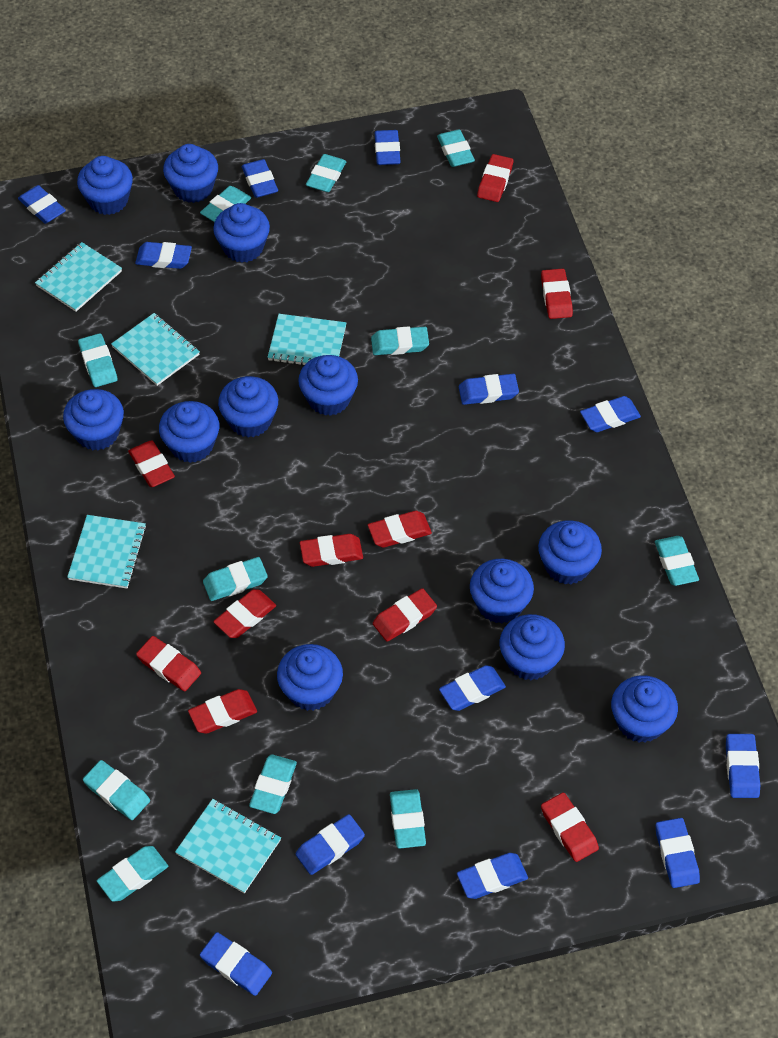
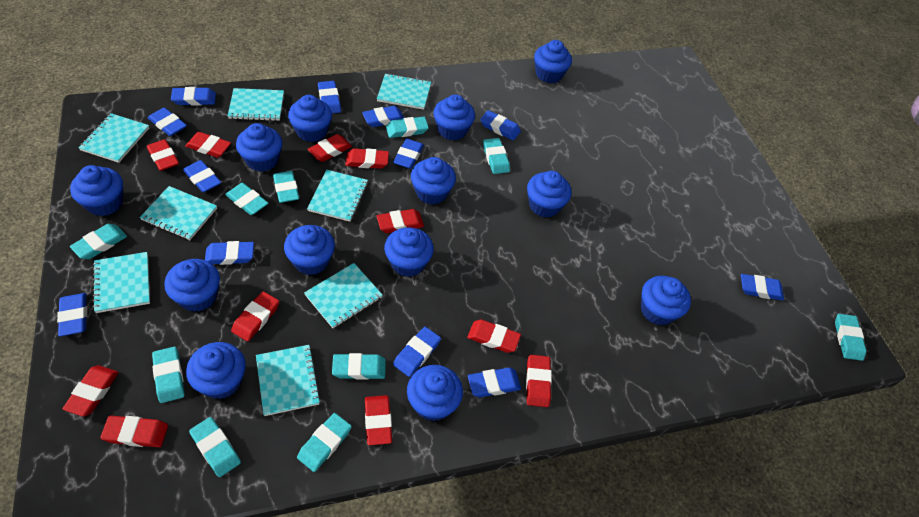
blue cupcake: [63,389,124,450] [77,156,133,215] [159,401,219,463] [163,144,218,203] [213,203,270,263] [218,376,278,437] [277,644,343,711] [298,355,358,416] [470,559,534,624] [500,614,565,680] [538,520,602,585] [611,675,678,743] = 12 -> [70,165,123,216] [164,259,220,312] [186,342,246,399] [236,123,283,172] [284,225,335,275] [288,95,332,142] [384,227,434,277] [407,365,463,421] [411,157,456,205] [433,94,475,141] [527,171,572,218] [534,40,572,83] [641,276,691,325] = 13
red eraser: [128,441,175,487] [136,636,201,691] [188,689,257,734] [213,589,276,638] [300,534,363,567] [368,511,432,548] [373,588,437,642] [477,154,513,202] [541,269,573,319] [541,792,599,862] = 10 -> [62,365,119,416] [100,416,168,447] [147,139,179,171] [185,132,231,158] [231,291,279,341] [307,134,352,162] [345,148,389,169] [365,395,392,445] [377,209,424,233] [467,320,521,353] [526,355,552,407] = 11
turquoise eraser: [78,333,117,387] [83,760,150,820] [97,846,168,902] [200,186,251,222] [203,557,268,601] [249,755,297,814] [306,154,346,192] [371,326,429,355] [390,789,426,849] [437,130,475,167] [655,536,699,586] = 11 -> [70,224,127,259] [152,347,184,403] [189,417,241,477] [225,183,268,215] [273,171,299,203] [297,413,352,472] [332,353,386,380] [386,117,429,138] [483,138,510,174] [835,314,866,361] = 10
turquoise notebook: [35,242,122,312] [67,515,146,588] [111,313,200,386] [175,799,281,894] [267,314,346,366] = 5 -> [79,113,149,163] [92,252,150,313] [140,186,217,240] [228,88,284,121] [256,345,321,416] [304,263,383,328] [307,170,368,222] [377,73,431,110] = 8

